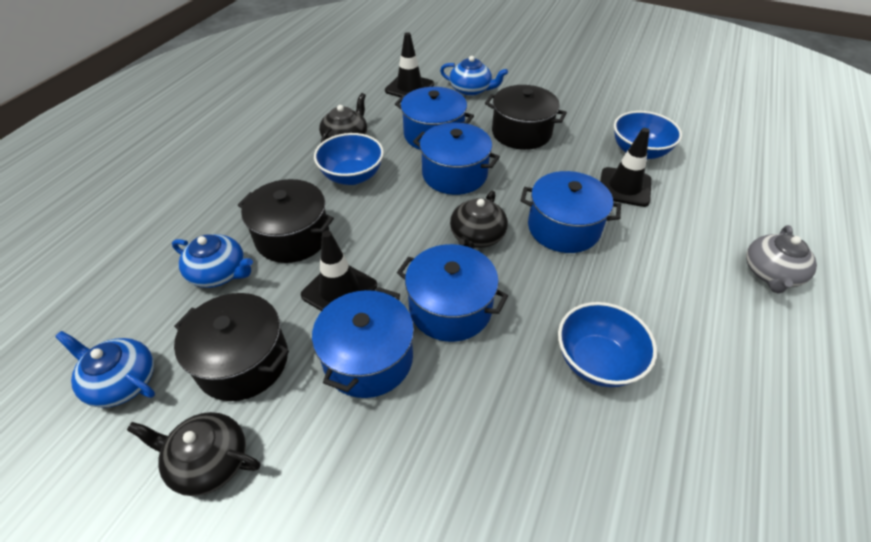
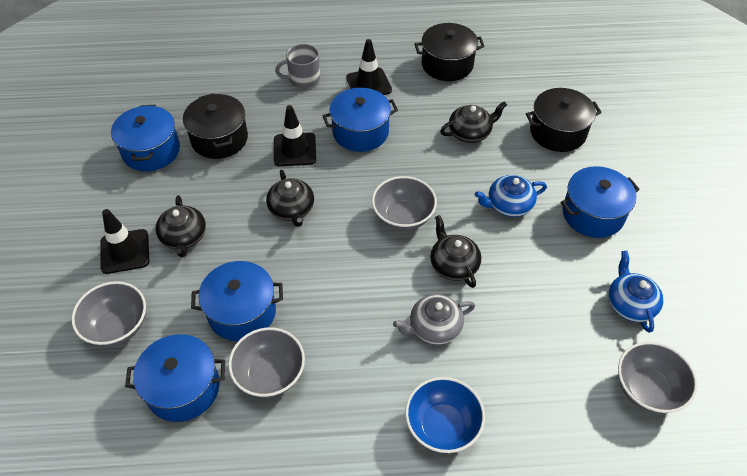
black teapot: [127,412,260,496] [319,93,367,143] [450,191,508,249] = 3 -> [155,195,206,257] [266,170,314,227] [430,215,481,288] [440,101,507,143] = 4
blue bowl: [314,133,384,185] [558,302,657,387] [614,111,682,159] = 3 -> [405,377,485,453] = 1
blue teapot: [55,331,155,408] [172,234,253,288] [440,56,508,96] = 3 -> [475,175,547,217] [608,251,663,333] = 2
grey bowl: none = 0 -> [72,281,146,347] [228,327,305,398] [372,176,437,231] [618,342,697,414] = 4
grey mug: none = 0 -> [275,44,320,89] = 1

